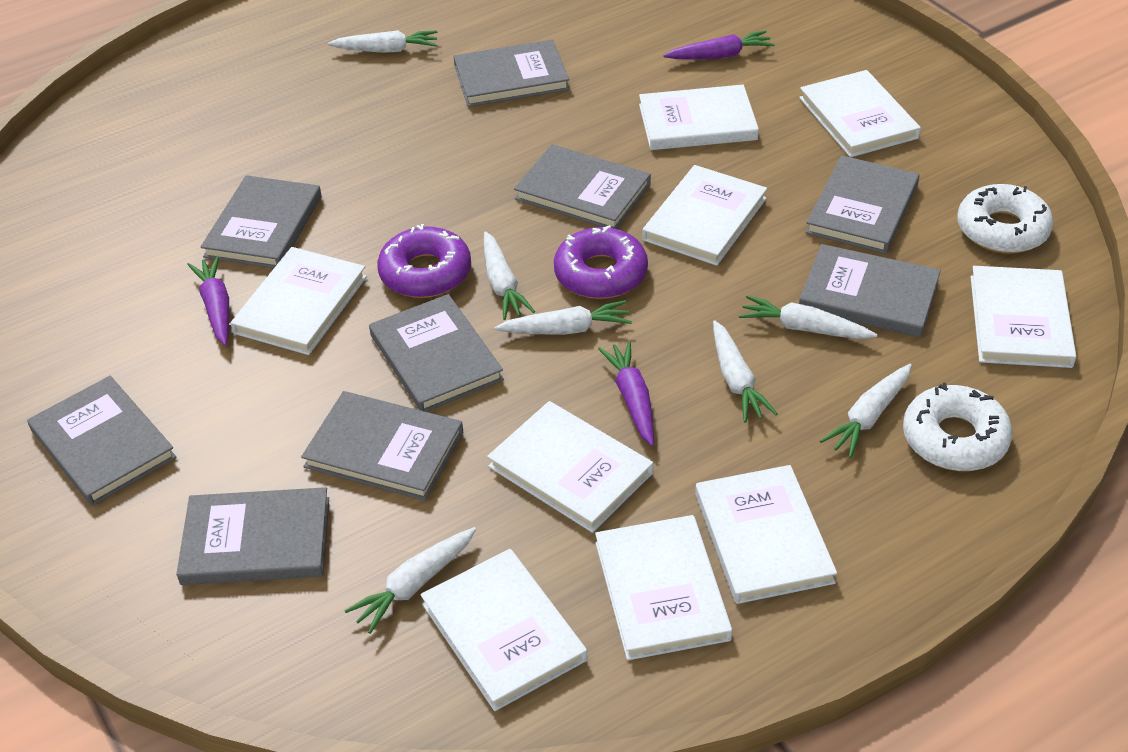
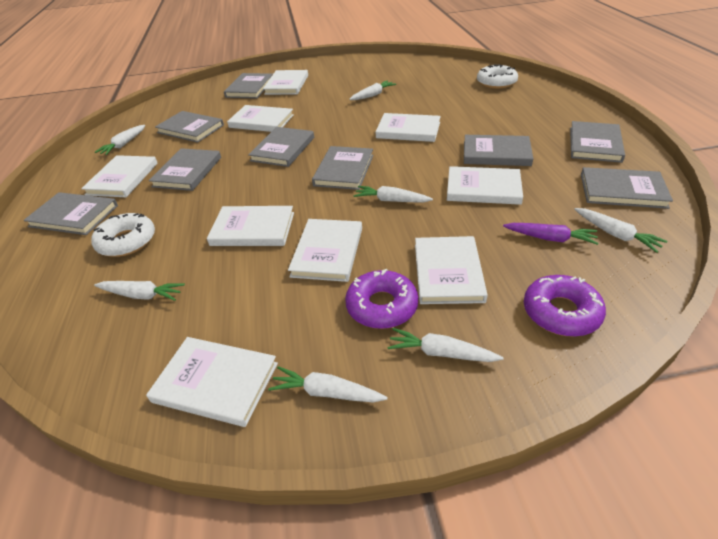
purple carrot: [187,256,229,346] [598,341,654,446] [663,30,775,59] = 3 -> [503,223,598,245] = 1

